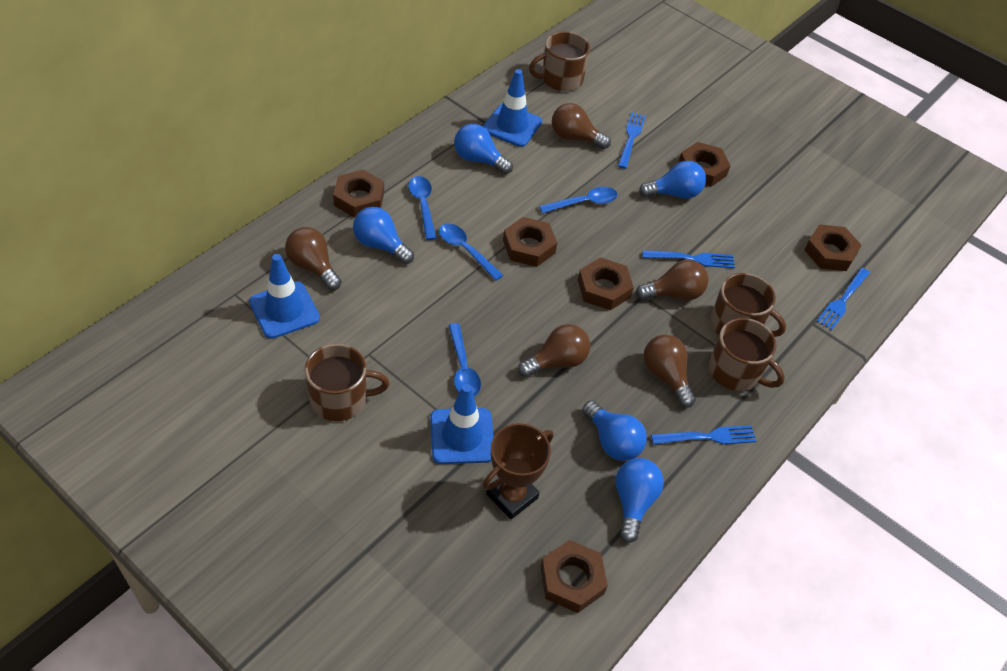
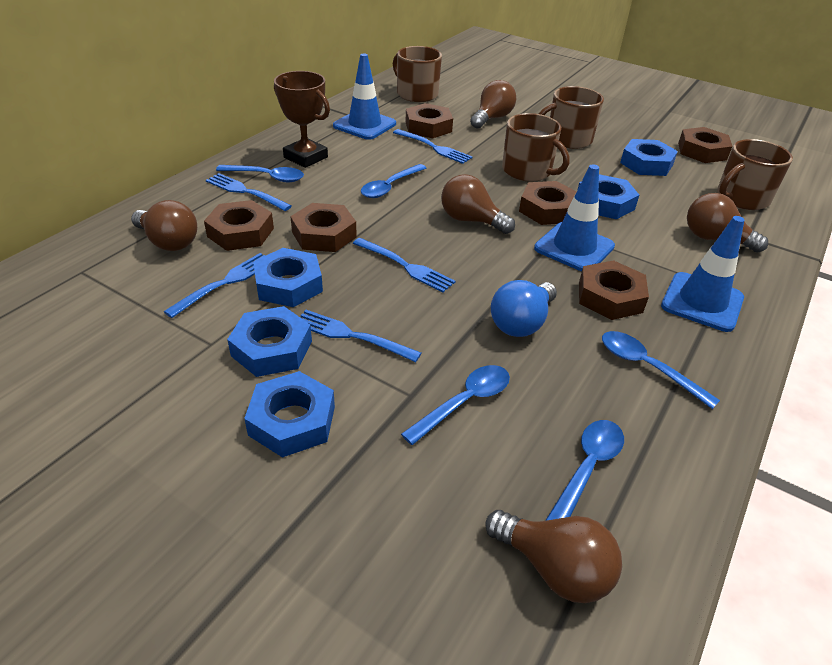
blue fork: [618,112,646,169] [642,250,735,268] [651,425,757,445] [816,268,870,330] = 4 -> [164,253,265,318] [206,173,292,211] [300,310,421,362] [353,238,456,292] [393,129,472,164] = 5
blue light bulb: [353,207,414,264] [454,124,513,174] [583,401,647,461] [616,458,664,543] [639,161,706,199] = 5 -> [491,280,557,337] = 1
blue nut: none = 0 -> [227,306,312,377] [244,371,335,458] [253,248,323,307] [578,174,639,219] [620,139,678,176] = 5
blue spoon: [408,176,437,240] [439,223,503,281] [448,323,481,396] [539,187,618,213] = 4 -> [216,165,304,183] [361,164,426,198] [401,365,510,445] [545,420,624,521] [602,331,720,409] = 5

